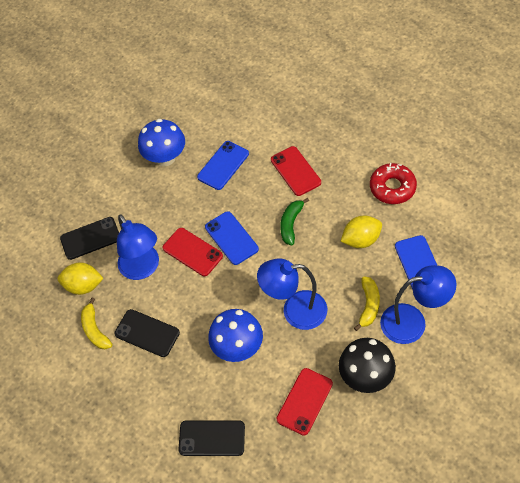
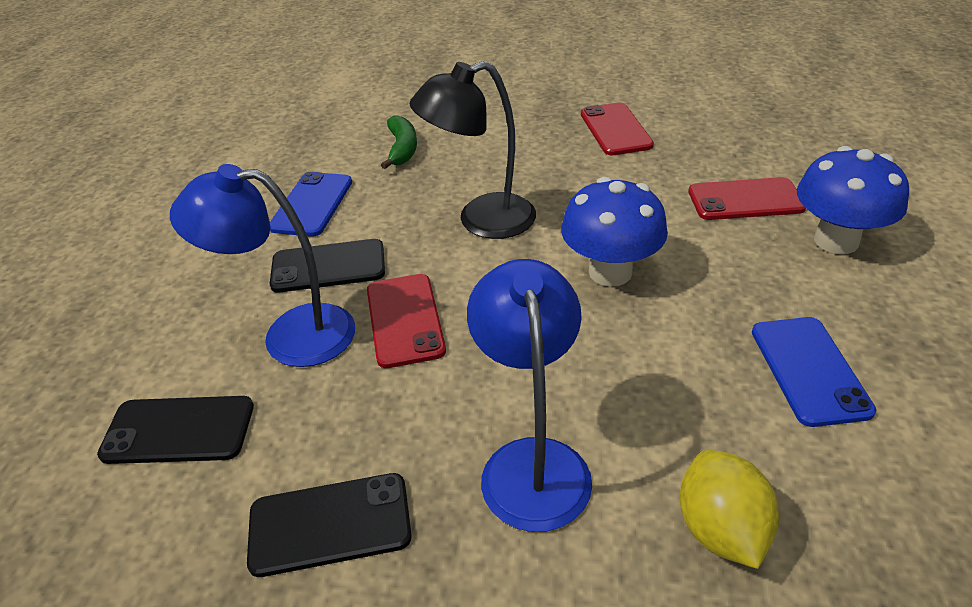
black lamp: none = 0 -> [410,61,536,239] = 1
black mushroom: [339,338,396,393] = 1 -> none = 0
blue lamp: [117,214,159,280] [257,258,327,330] [380,265,456,344] = 3 -> [170,164,355,367] [467,259,592,532] = 2
blue phone: [197,141,249,190] [205,211,259,265] [395,235,437,290] = 3 -> [270,172,352,236] [752,317,876,427] = 2
red donut: [370,163,417,204] = 1 -> none = 0
yellow banana: [81,298,112,349] [354,276,380,331] = 2 -> none = 0
yellow lemon: [58,262,104,295] [341,216,382,248] = 2 -> [680,450,779,569] = 1

